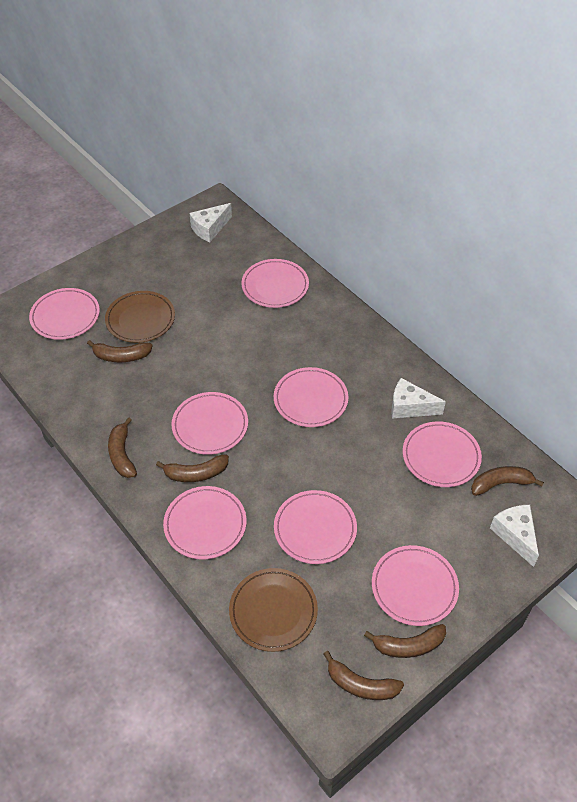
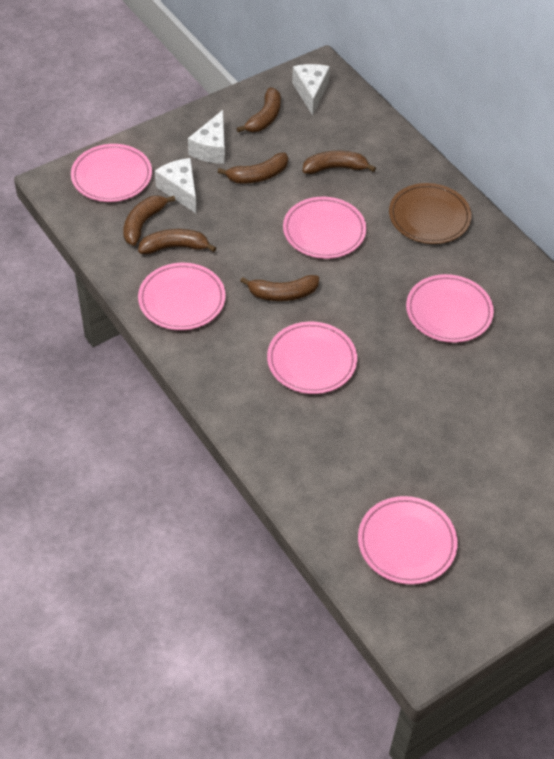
brown plate: [105,291,175,343] [229,568,318,652] = 2 -> [389,183,472,244] = 1
pink plate: [29,288,100,340] [163,486,247,559] [171,392,248,455] [241,259,309,308] [274,367,348,427] [274,490,357,564] [372,545,459,626] [403,421,482,487] = 8 -> [71,144,152,202] [138,263,226,330] [267,321,357,394] [283,197,366,259] [358,496,458,585] [406,274,494,343] = 6

